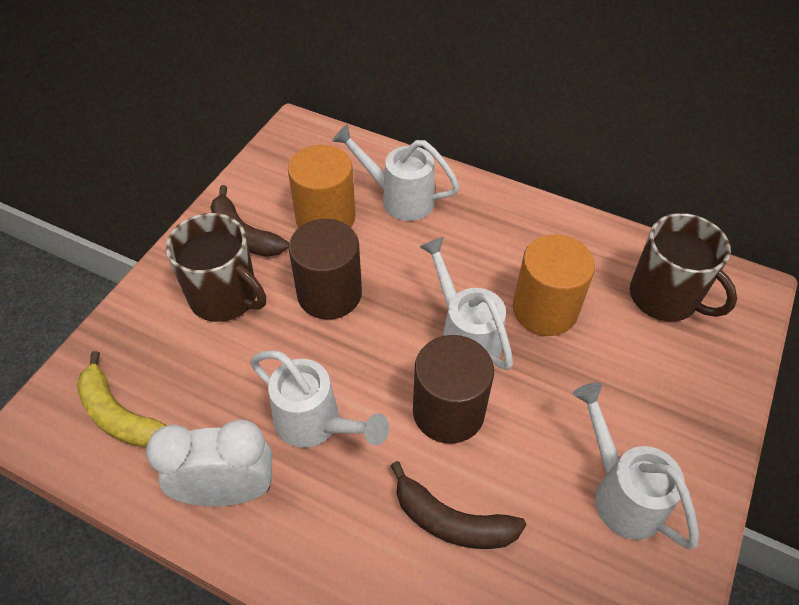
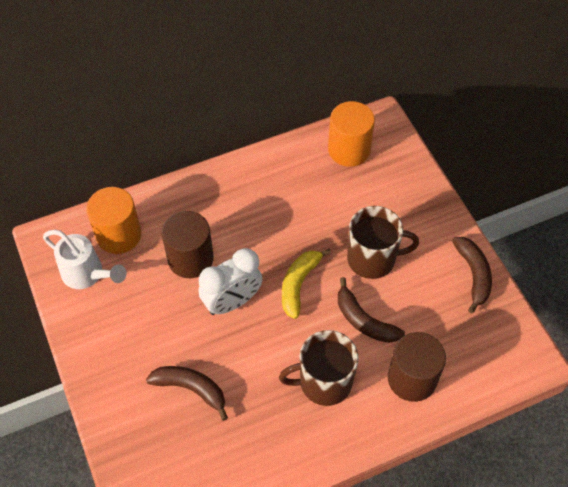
brown banana: [210,185,289,257] [390,461,526,549] = 2 -> [146,366,228,421] [338,277,405,343] [452,237,492,313] = 3
white watering can: [250,350,389,448] [332,124,460,221] [419,237,513,371] [573,382,699,549] = 4 -> [43,230,127,289] = 1

